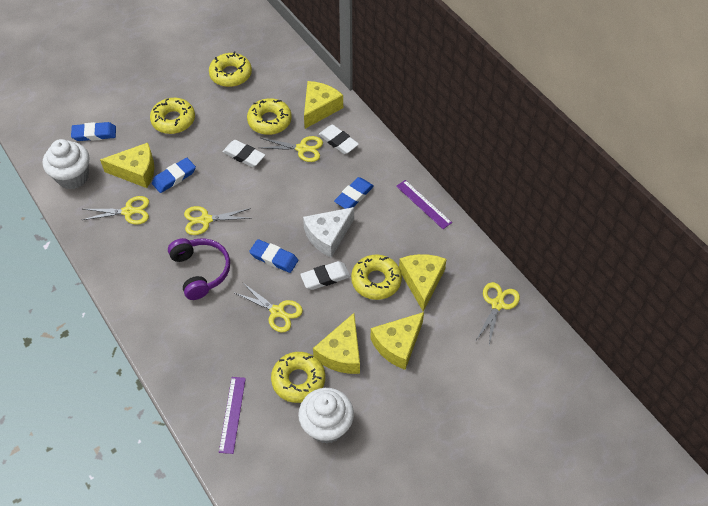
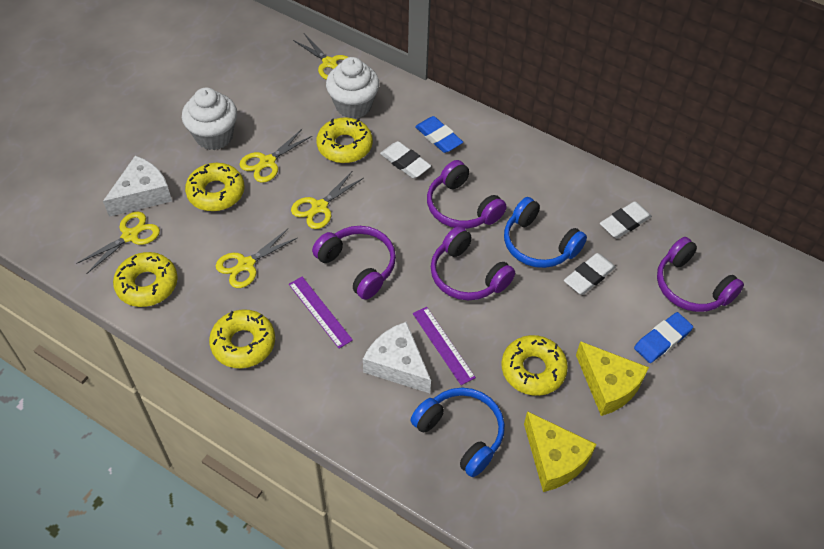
blue eraser: [71,122,116,141] [152,158,196,193] [249,239,298,273] [334,177,374,209] = 4 -> [415,116,463,153] [634,312,693,363] = 2
blue headphones: none = 0 -> [411,388,505,477] [504,197,587,268] = 2
purple headphones: [168,238,230,300] = 1 -> [312,226,396,300] [427,160,507,229] [431,226,515,300] [657,237,744,312] = 4
white cheese: [303,207,354,258] = 1 -> [103,156,172,217] [363,321,431,393] = 2
yellow cheese: [100,143,154,188] [304,81,343,129] [313,313,360,374] [370,312,424,370] [399,254,447,312] = 5 -> [524,411,597,492] [576,341,649,416] = 2

